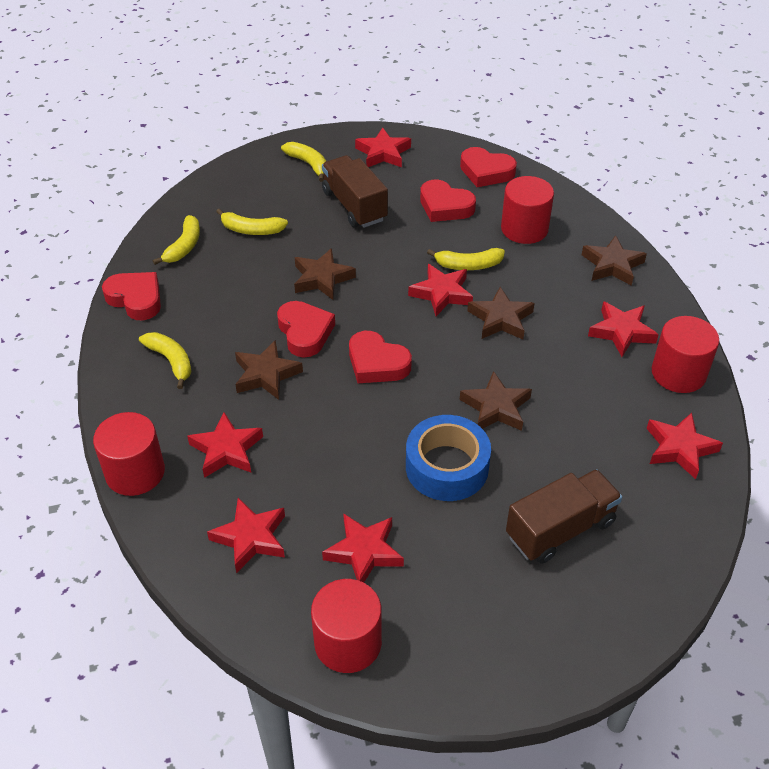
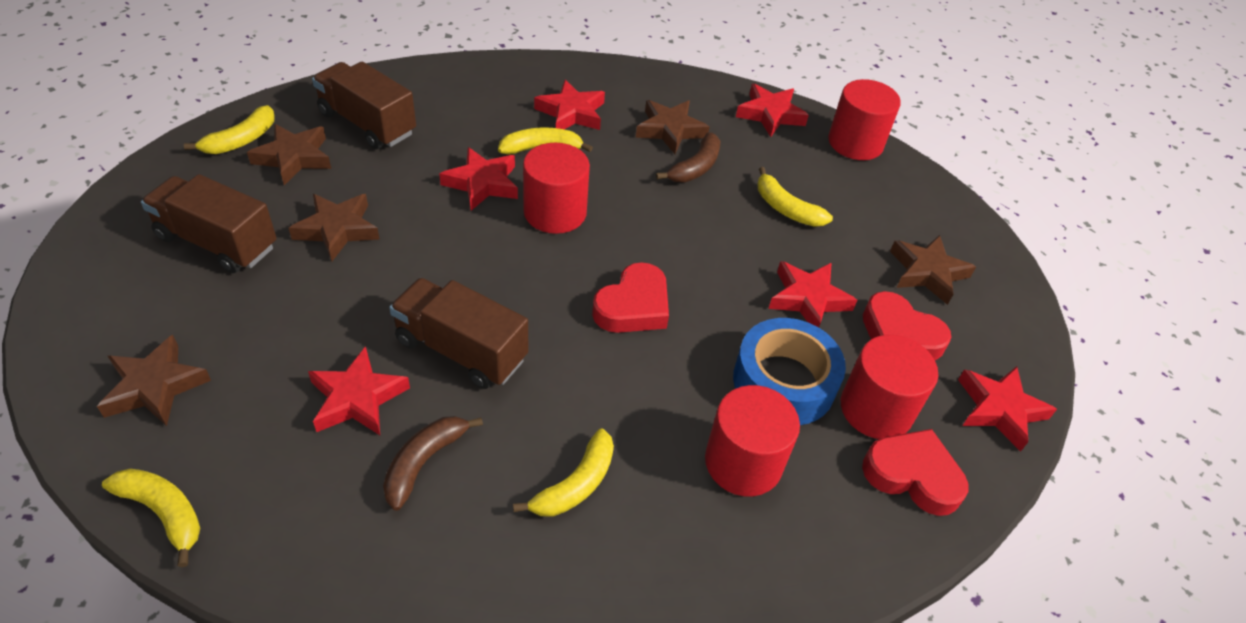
brown banana: none = 0 -> [383,416,483,511] [656,132,720,182] = 2
brown truck: [322,155,388,228] [506,469,622,564] = 2 -> [141,174,277,273] [312,62,416,149] [389,278,528,389] = 3
red heart: [102,272,161,320] [277,301,335,357] [349,331,412,383] [420,180,476,222] [460,147,517,187] = 5 -> [592,262,669,333] [862,429,968,516] [863,291,951,360] = 3
red star: [187,412,263,478] [207,498,285,573] [322,513,404,583] [355,128,411,167] [408,264,473,316] [588,301,659,357] [646,413,723,479] = 7 -> [308,346,410,435] [439,147,518,211] [534,80,605,130] [736,84,809,137] [768,261,857,327] [958,366,1057,452] = 6

